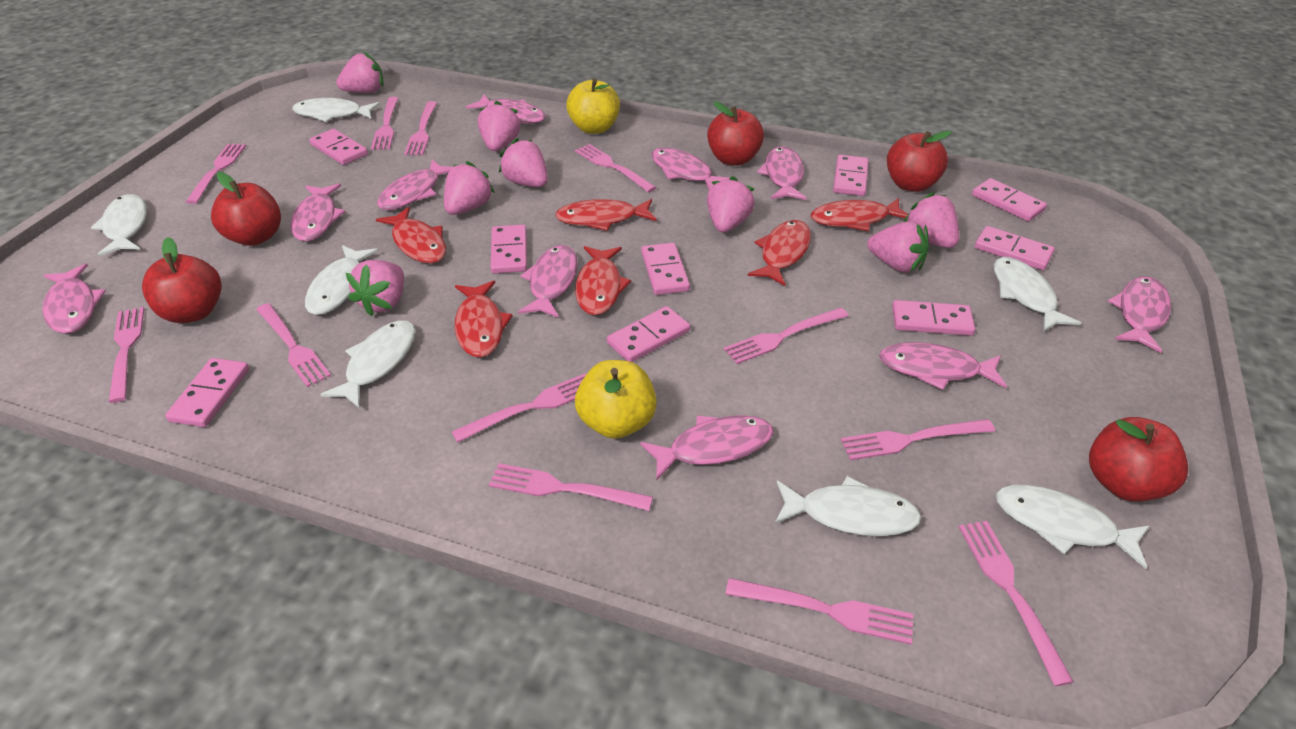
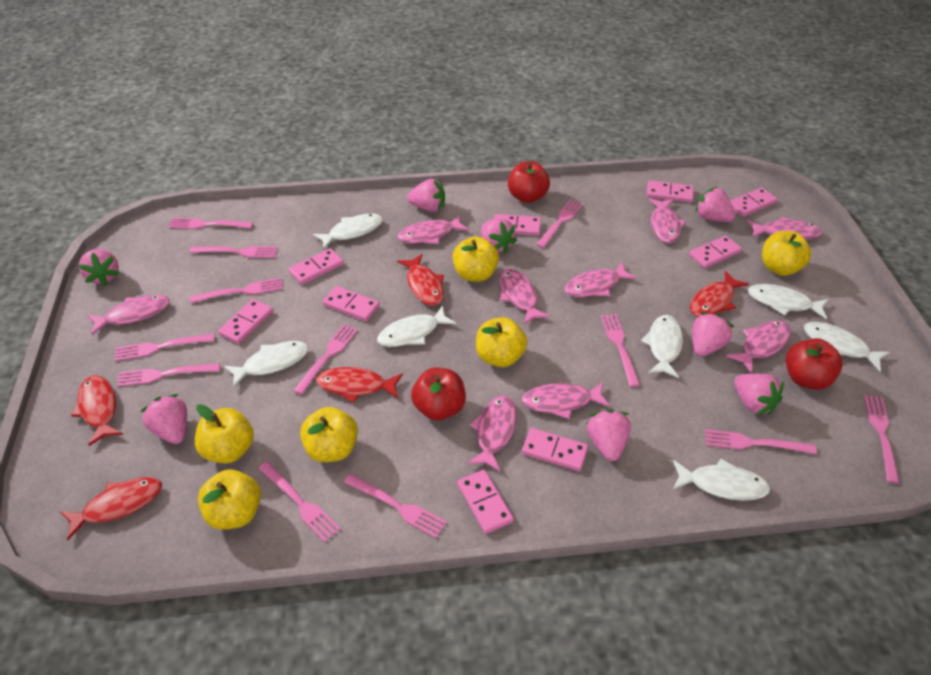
pink fish: [43,263,106,334] [291,184,345,242] [377,159,452,210] [466,94,546,124] [518,245,578,318] [640,415,773,480] [651,148,730,190] [757,146,807,200] [879,342,1007,390] [1108,276,1171,353] = 10 -> [87,295,170,335] [397,214,469,244] [468,396,517,471] [499,269,550,324] [521,382,610,419] [564,262,637,297] [649,198,686,243] [726,320,791,373] [747,217,822,240] = 9
red apple: [142,237,222,323] [211,172,281,246] [707,101,764,165] [887,131,952,192] [1089,417,1188,502] = 5 -> [411,368,466,421] [508,161,550,203] [786,338,843,390] = 3
red fish: [376,207,446,264] [454,281,513,357] [555,199,657,231] [575,246,631,315] [748,220,811,286] [811,198,908,231] = 6 -> [60,477,162,540] [71,375,122,446] [316,367,403,403] [397,254,444,306] [690,271,749,317] = 5
yellow apple: [566,78,620,134] [575,360,657,439] = 2 -> [195,404,254,464] [198,469,261,530] [300,407,358,462] [452,236,499,282] [476,317,527,367] [762,231,811,276] = 6

